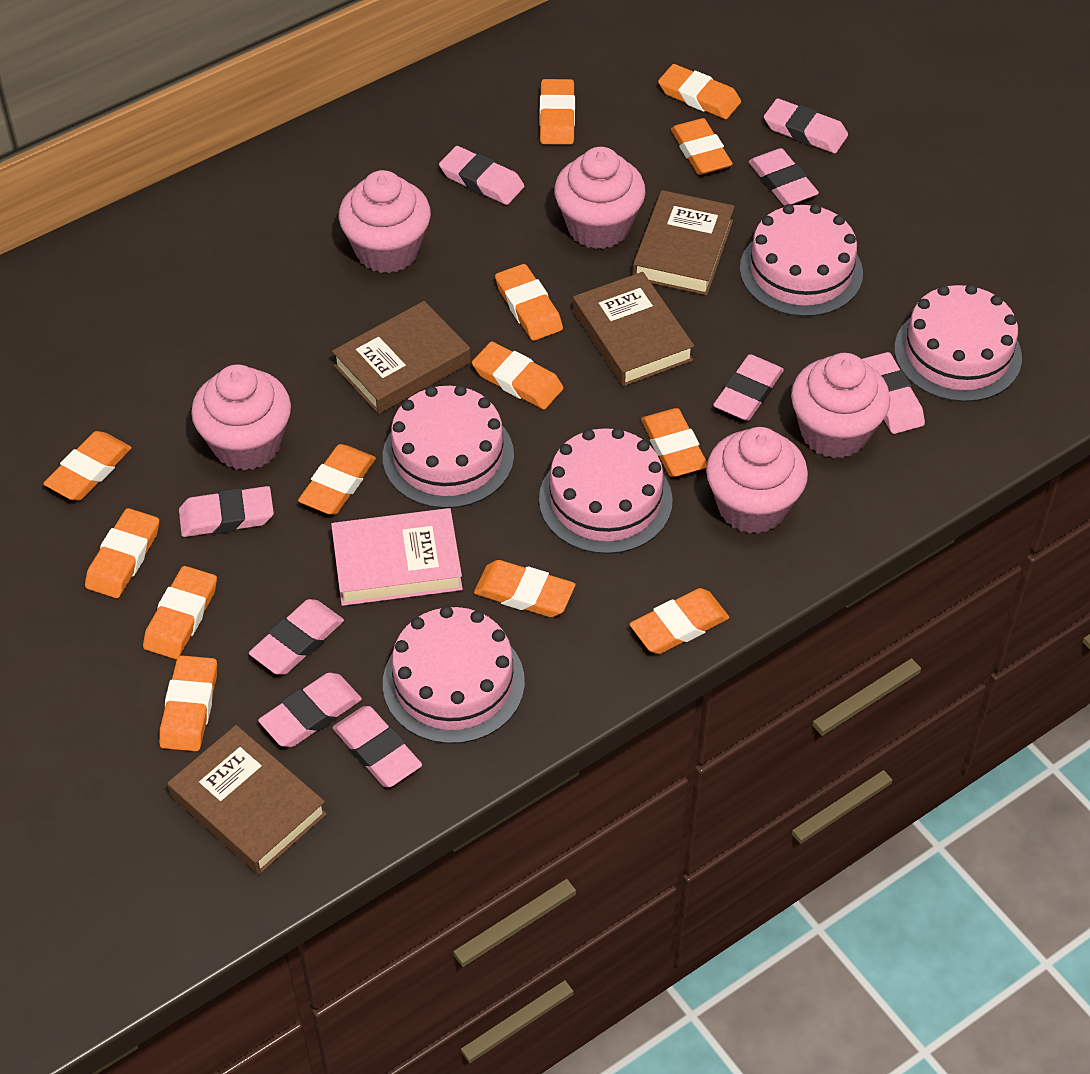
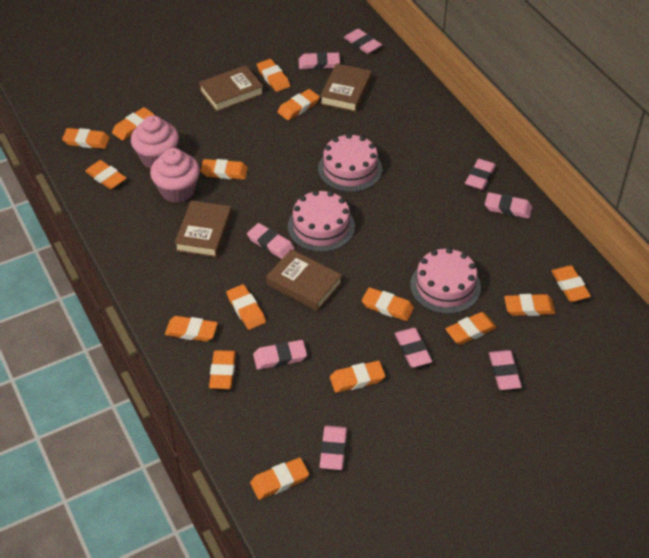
orange eraser: [43,431,132,501] [85,508,159,598] [143,566,217,659] [159,655,217,751] [298,444,376,515] [472,341,564,409] [474,560,575,617] [495,264,563,341] [540,79,575,145] [630,588,729,654] [641,408,707,477] [658,64,741,119] [671,118,733,175] = 13 -> [62,128,110,149] [85,160,126,189] [112,107,155,141] [165,316,218,342] [201,159,248,180] [209,350,236,389] [227,284,266,330] [250,458,309,500] [257,59,290,92] [278,89,320,120] [330,361,385,393] [362,287,414,321] [445,312,497,345] [504,294,556,316] [551,265,591,302] = 15
pink book: [331,508,463,606] = 1 -> none = 0
pink cake: [383,385,514,509] [383,606,525,744] [539,428,673,554] [740,204,863,317] [894,284,1022,402] = 5 -> [288,190,355,252] [318,134,382,192] [410,248,481,314] = 3
pink cupcake: [191,364,291,471] [339,170,431,273] [554,147,646,249] [706,427,808,534] [791,353,890,459] = 5 -> [131,115,179,169] [150,148,200,203] = 2

